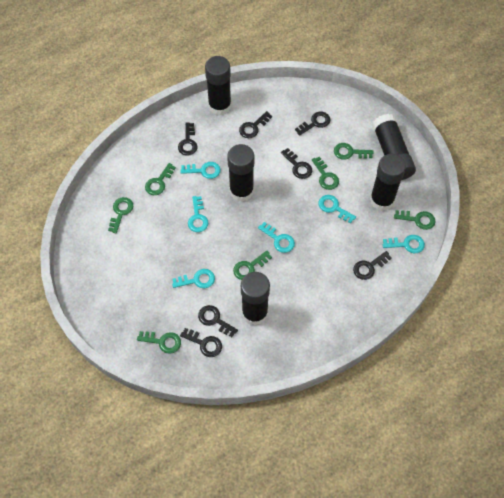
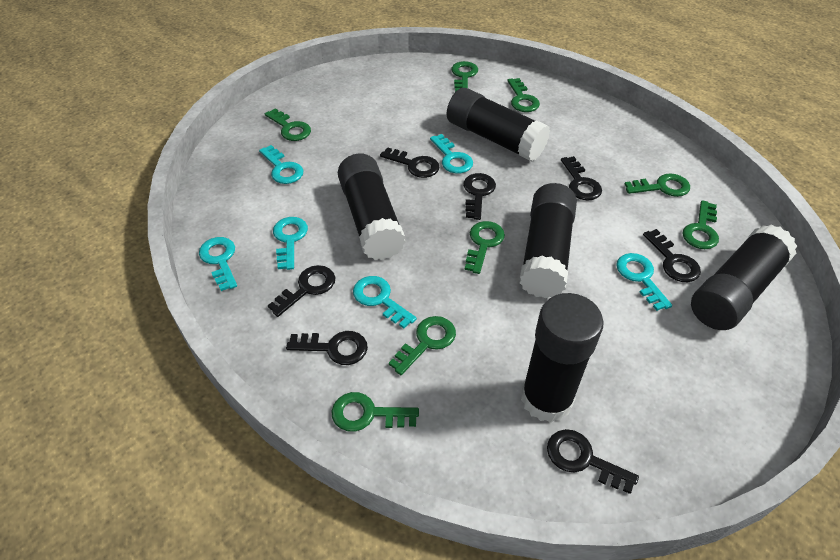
green key: [108,197,133,233] [137,331,181,354] [145,163,176,195] [233,251,272,280] [312,156,339,190] [334,143,373,160] [394,210,436,230] = 7 -> [265,109,311,141] [331,392,419,431] [389,316,456,375] [451,61,478,92] [465,221,505,274] [507,78,540,112] [625,173,690,197] [682,200,719,249] = 8

